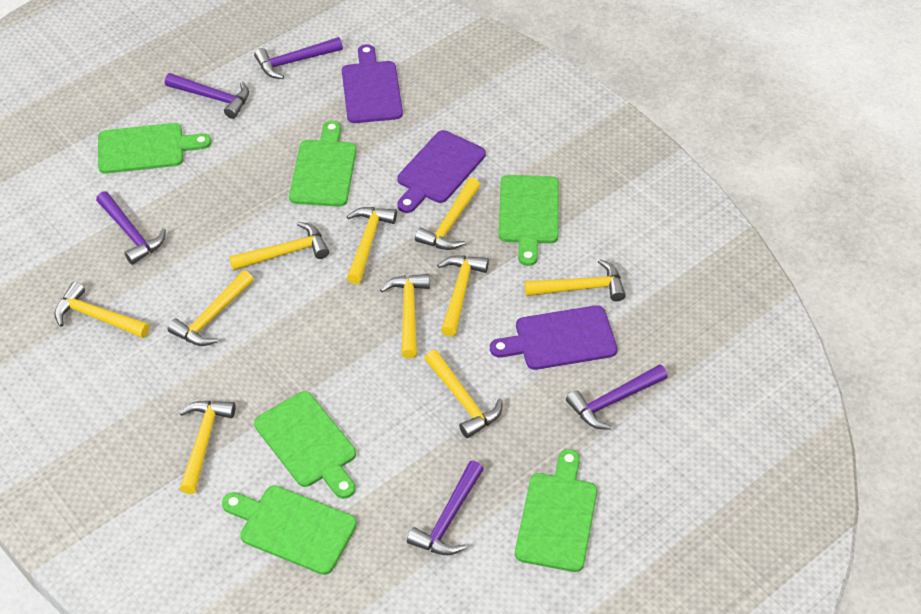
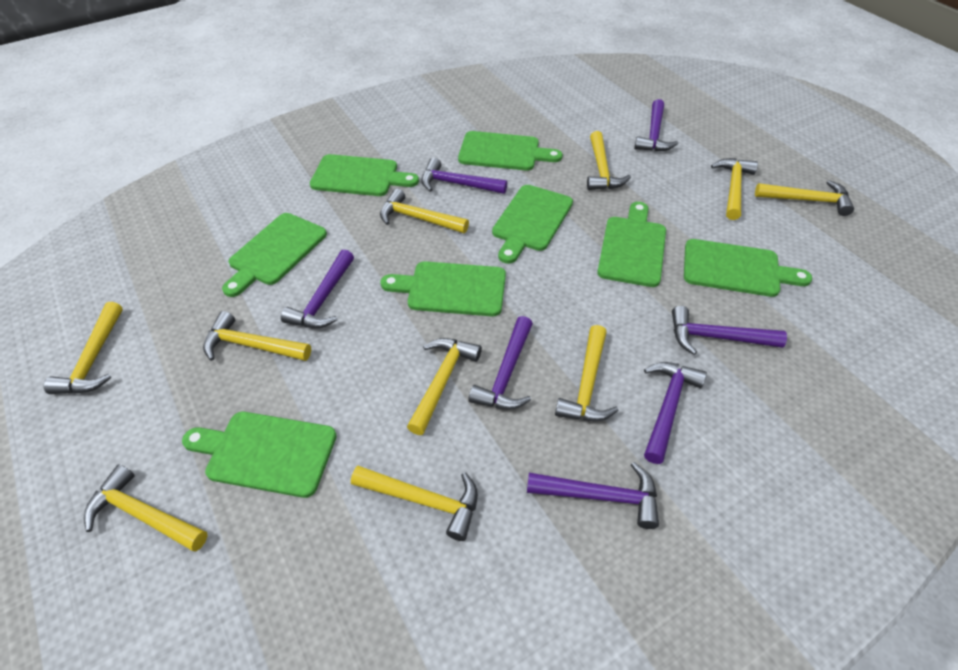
green cutting board: [98,123,211,174] [222,485,357,575] [254,391,356,499] [289,121,357,207] [499,175,559,266] [515,449,597,572] = 6 -> [182,412,337,498] [222,213,327,297] [310,154,419,196] [381,261,506,316] [458,131,563,171] [492,185,573,264] [597,202,666,287] [684,239,812,297] = 8
purple cutting board: [342,44,403,123] [397,130,486,213] [490,305,617,370] = 3 -> none = 0
purple hammer: [96,191,166,265] [165,73,249,119] [254,37,343,79] [407,461,484,555] [566,364,667,430] = 5 -> [281,250,354,328] [421,158,507,194] [468,316,533,410] [527,462,659,529] [634,99,678,152] [644,362,707,464] [672,306,787,355] = 7

